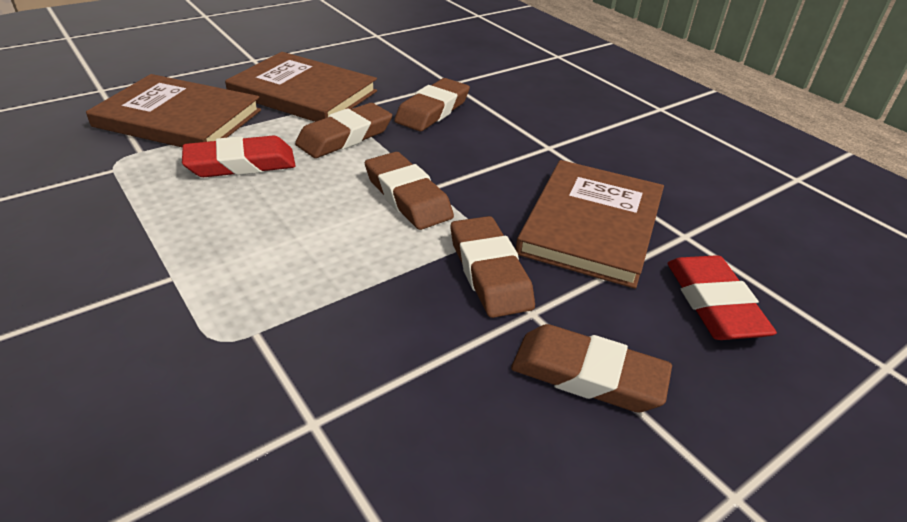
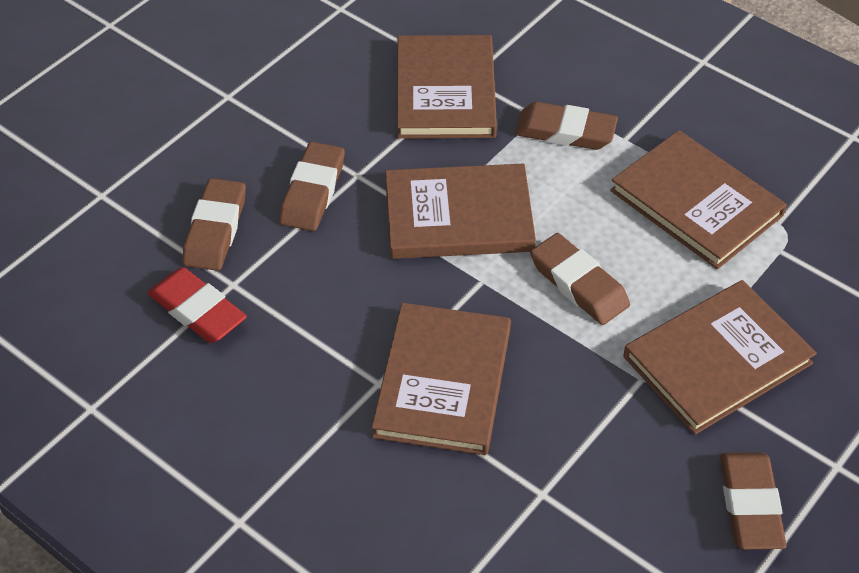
brown book: [86,74,261,148] [225,52,377,122] [515,160,664,289] = 3 -> [371,303,511,455] [385,163,536,259] [397,35,497,139] [610,130,787,269] [623,280,817,435] = 5
red eraser: [182,136,296,177] [667,255,777,340] = 2 -> [147,267,247,343] = 1

